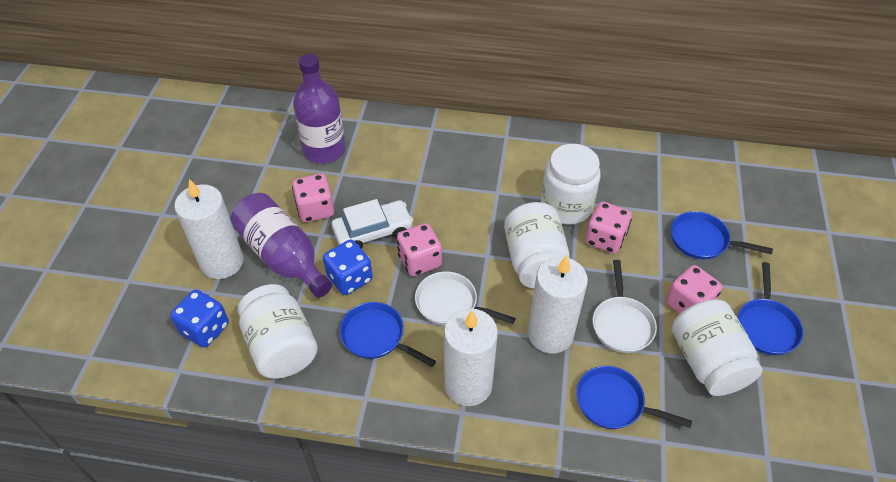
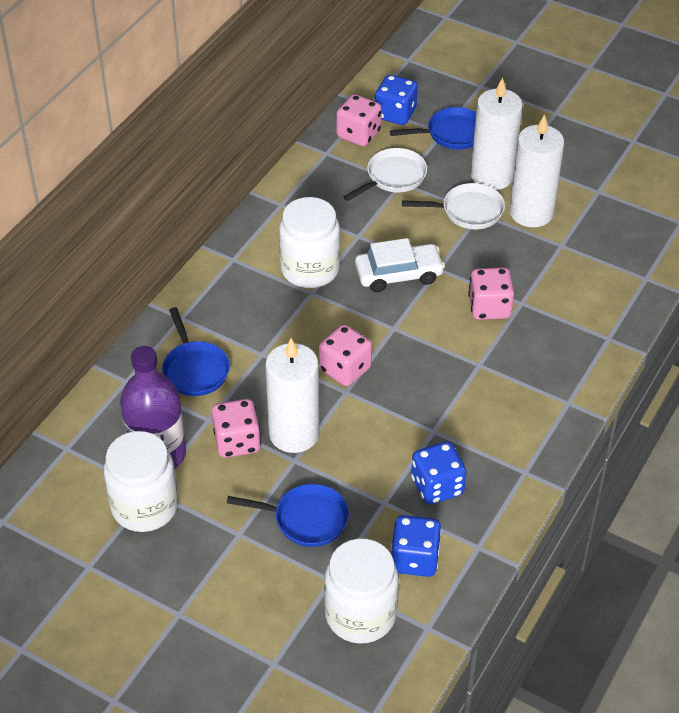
blue dice: [170,290,229,348] [323,240,373,295] = 2 -> [375,75,418,125] [391,515,442,577] [411,441,466,504] = 3
blue pan: [340,302,436,367] [576,366,692,429] [671,211,773,259] [738,262,803,355] = 4 -> [162,307,230,396] [227,484,349,547] [390,107,476,150] = 3
purple bottle: [230,193,332,298] [293,54,346,164] = 2 -> [120,346,186,469] = 1
white jar: [238,284,318,379] [504,202,570,289] [541,144,600,225] [672,299,762,396] = 4 -> [104,431,178,532] [279,197,340,288] [324,539,399,644] = 3

